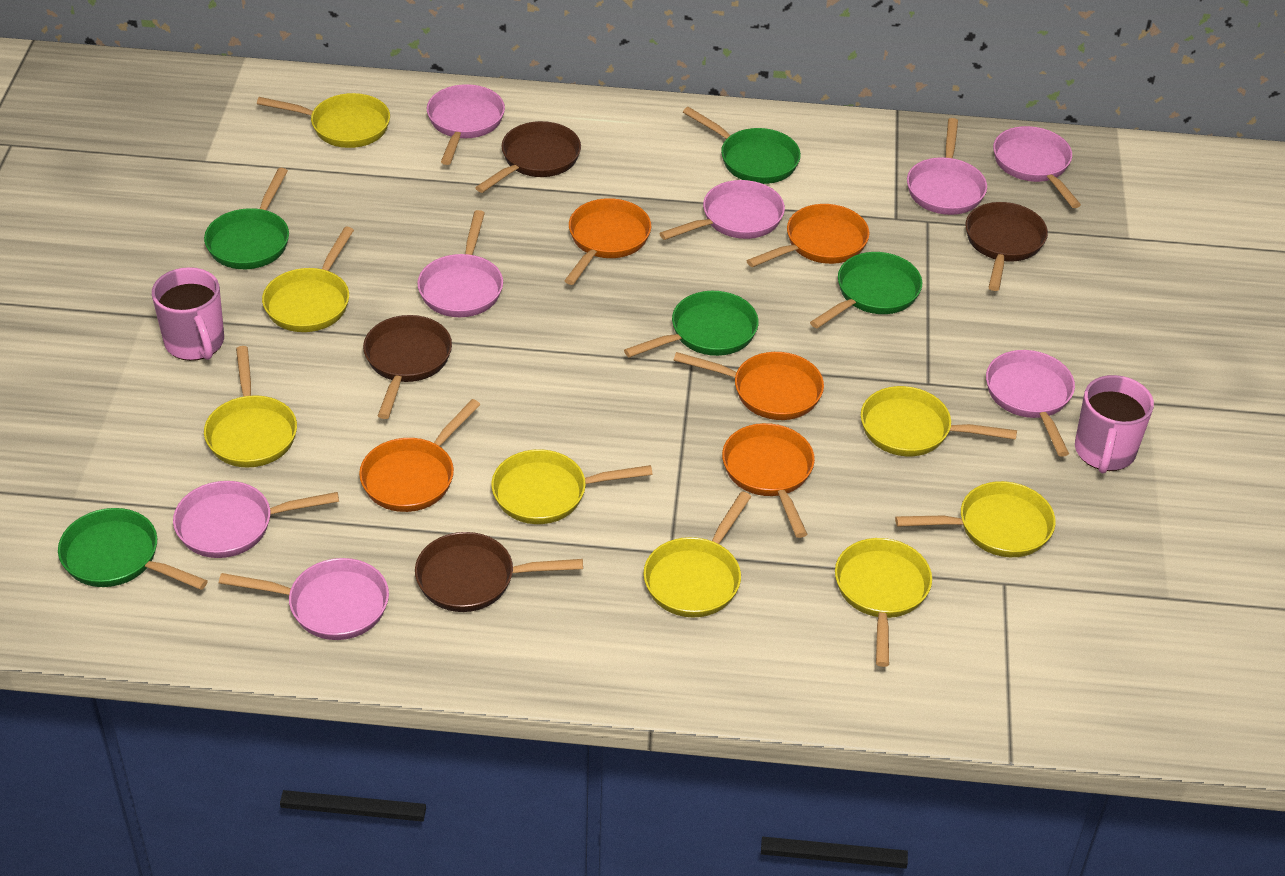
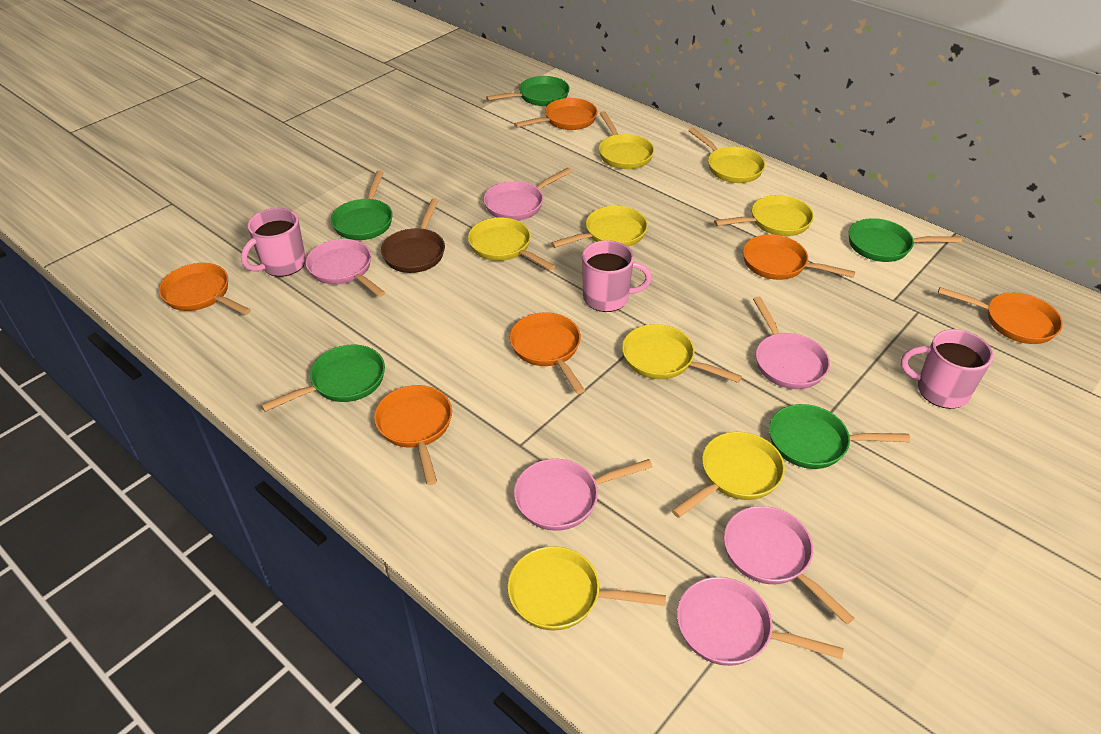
brown pan: [363,315,452,419] [415,532,583,612] [475,121,581,193] [965,202,1048,291] = 4 -> [381,199,445,273] = 1
orange pan: [359,399,481,512] [564,198,651,285] [674,352,824,420] [722,423,815,538] [747,204,870,267] = 5 -> [159,263,251,315] [374,385,452,485] [510,312,585,394] [514,98,597,130] [743,235,855,280] [938,287,1063,344] = 6
pink mug: [152,267,224,361] [1075,375,1154,473] = 2 -> [241,208,306,277] [582,240,652,312] [901,329,993,409] = 3
pink pan: [173,481,339,558] [219,558,389,640] [417,210,503,317] [427,84,505,165] [659,180,785,240] [907,118,987,215] [986,350,1075,457] [993,126,1081,208] = 8 -> [306,239,385,297] [484,168,572,221] [514,459,653,531] [677,577,844,666] [724,506,854,625] [753,297,830,389] = 6

